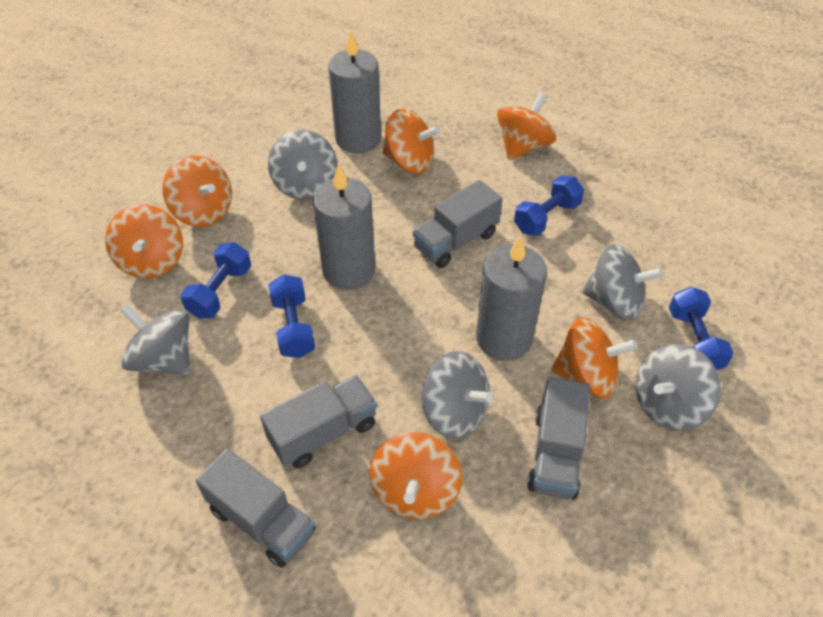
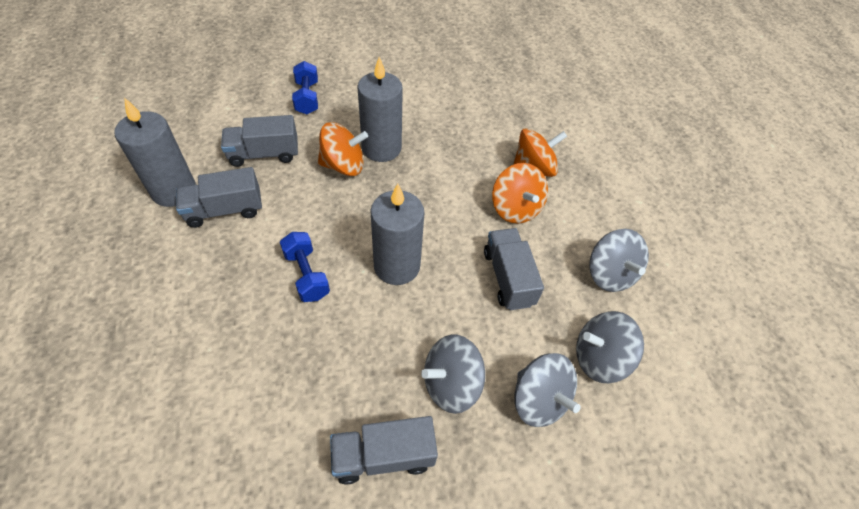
blue dumbbell: [181,242,251,319] [268,275,315,358] [514,175,584,236] [669,287,734,370] = 4 -> [280,232,330,302] [292,61,318,114] = 2
grey spinning top: [120,304,190,375] [268,130,337,200] [422,351,493,438] [582,244,664,320] [636,344,721,430] = 5 -> [421,334,485,414] [514,353,580,427] [576,311,644,383] [589,229,649,292] = 4
orange spinning top: [105,204,183,279] [162,156,232,227] [370,432,462,519] [383,109,440,174] [497,92,556,160] [551,318,637,398] = 6 -> [318,122,368,176] [492,163,548,224] [513,128,567,177] = 3

